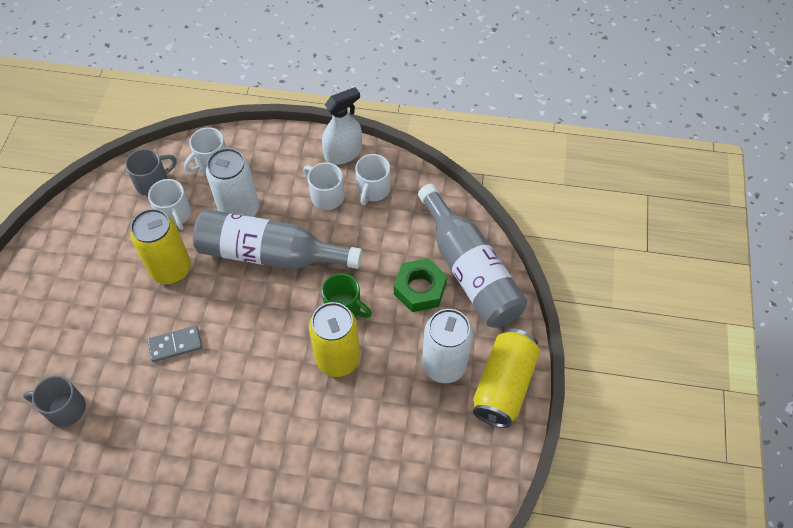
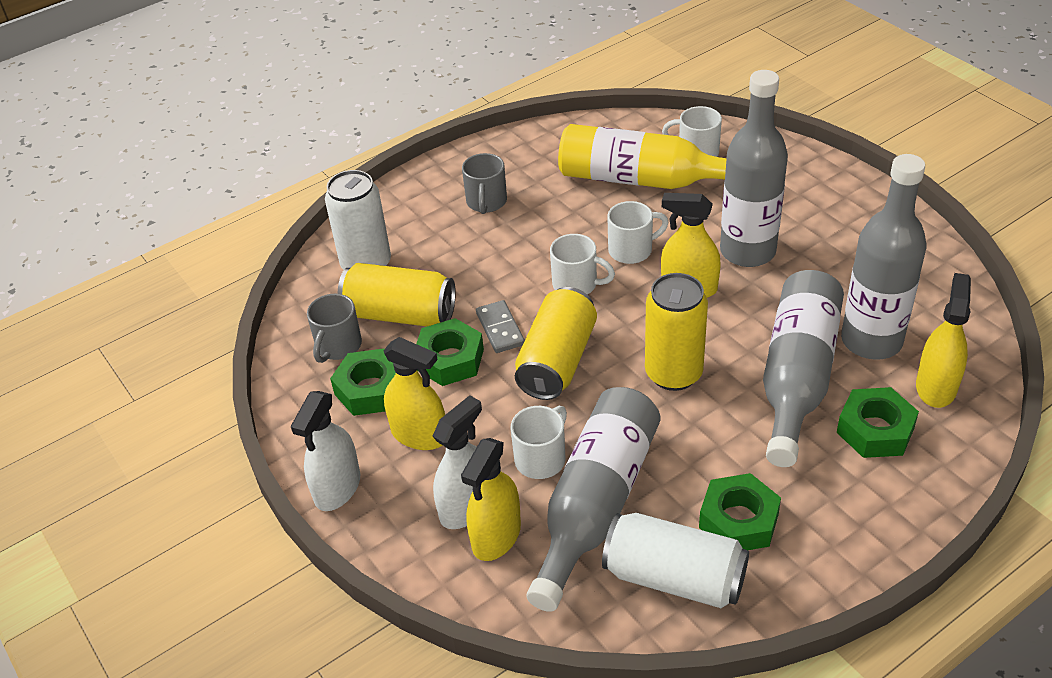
green mug: [322,273,372,318] = 1 -> none = 0
green nut: [394,258,447,312] = 1 -> [330,348,396,416] [416,318,484,386] [699,473,781,550] [837,387,919,458] = 4
grey bottle: [193,209,362,269] [418,184,527,328] = 2 -> [526,387,660,612] [720,70,788,267] [763,270,844,467] [841,154,926,360] = 4
white spray bottle: [322,87,362,165] = 1 -> [291,391,360,511] [433,395,482,529] = 2
yellow bottle: none = 0 -> [558,124,727,189] = 1
yellow spray bottle: none = 0 -> [384,337,445,450] [461,438,521,561] [661,193,721,298] [916,273,971,408] = 4

